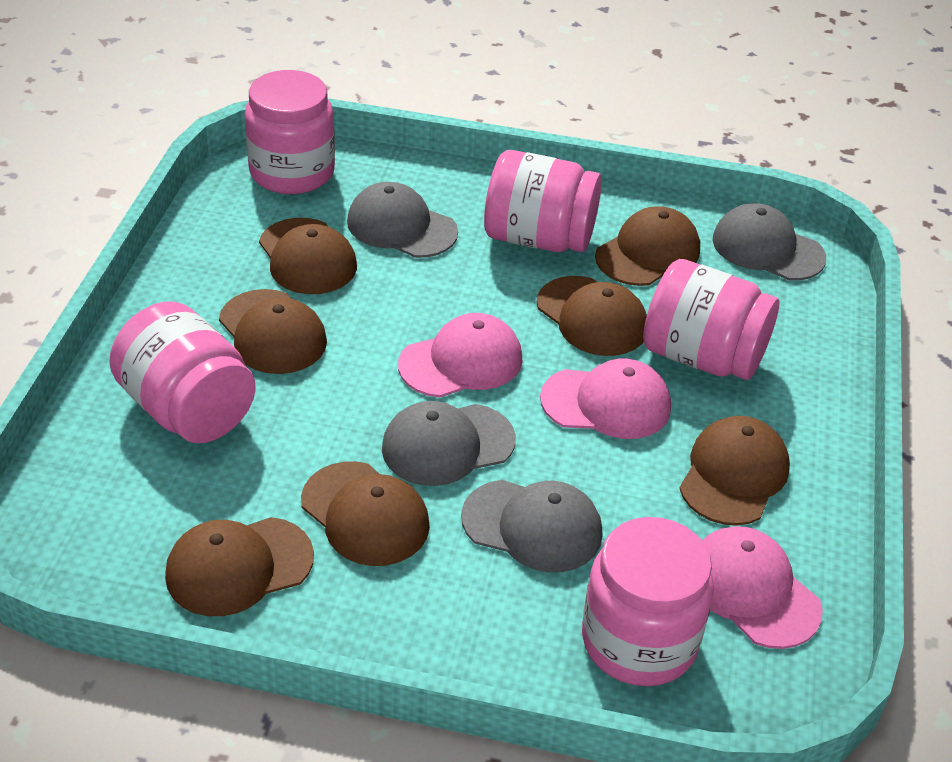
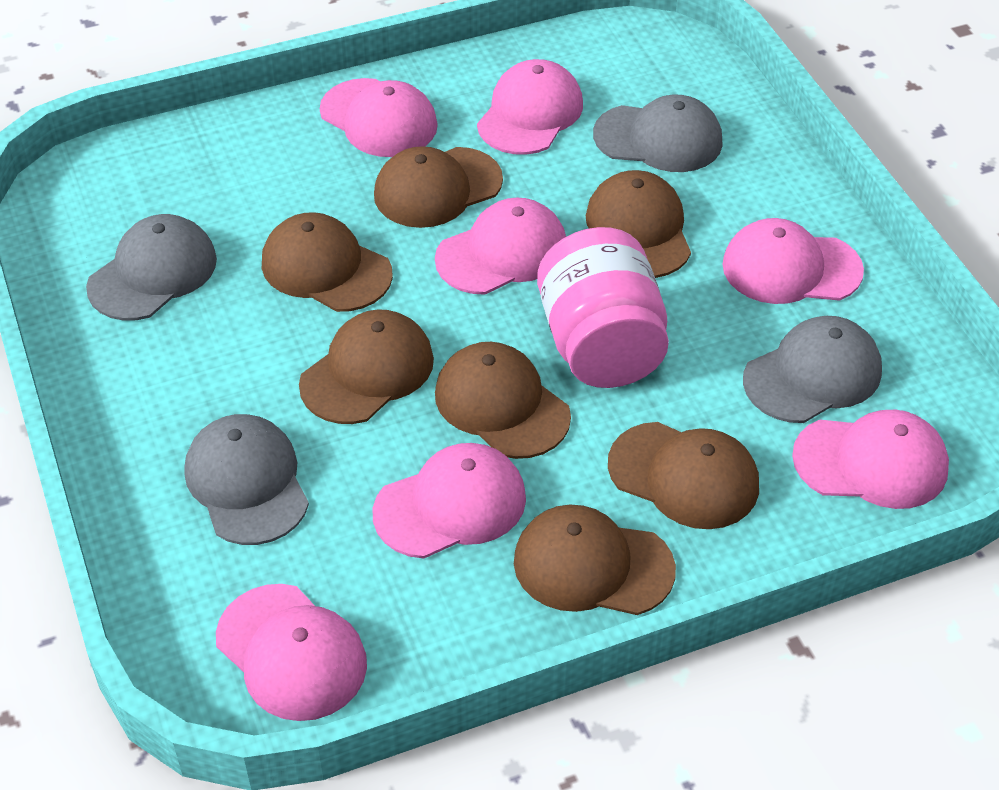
pink cap: [398,313,523,398] [540,358,671,439] [702,526,823,649] = 3 -> [216,584,367,721] [320,78,438,157] [373,443,526,558] [435,198,566,295] [477,59,583,155] [722,218,864,304] [792,410,949,509] = 7
pink jar: [109,301,256,443] [245,70,335,194] [484,150,602,252] [582,517,714,686] [643,259,779,380] = 5 -> [537,227,669,388] = 1

